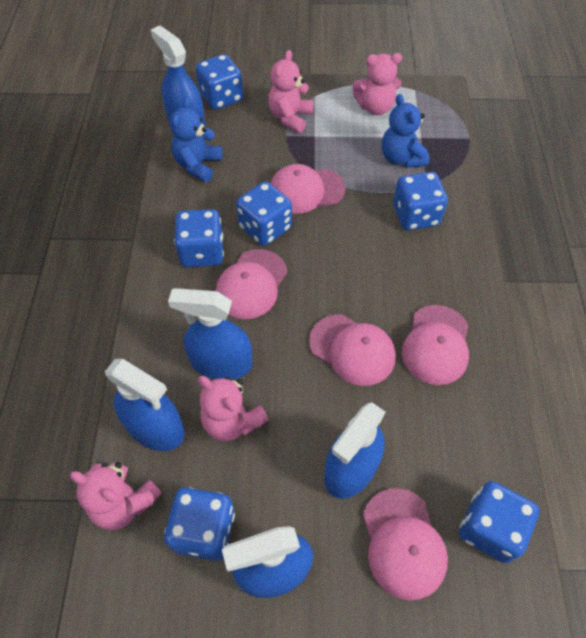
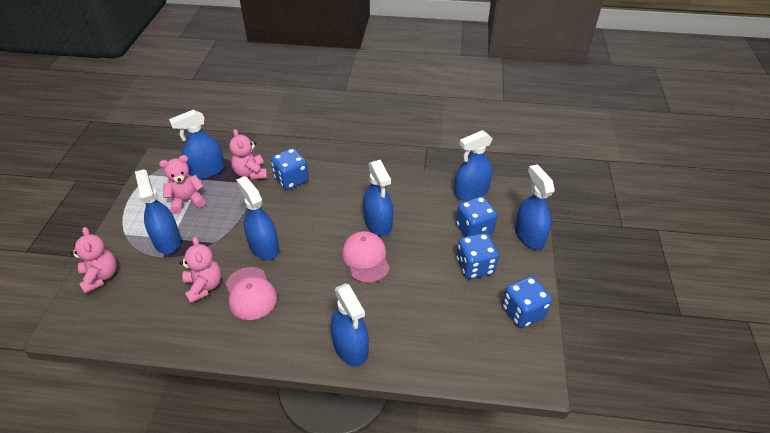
blue dice: [164,487,235,561] [174,209,224,267] [196,54,243,110] [236,181,292,246] [393,172,448,230] [459,481,539,563] = 6 -> [271,148,309,190] [456,196,498,237] [456,233,499,279] [502,276,552,328] = 4
blue spray bottle: [105,359,185,451] [151,26,205,126] [168,288,252,380] [222,526,313,598] [324,402,386,499] = 5 -> [135,169,181,254] [169,110,225,180] [236,176,279,260] [331,283,369,366] [363,160,393,236] [454,130,493,201] [515,164,555,250] = 7
blue teddy bear: [170,97,223,182] [382,94,429,168] = 2 -> none = 0
pink cap: [216,249,287,319] [270,164,345,214] [309,314,396,386] [363,488,448,600] [402,305,469,385] = 5 -> [225,267,277,320] [342,231,390,283] = 2

